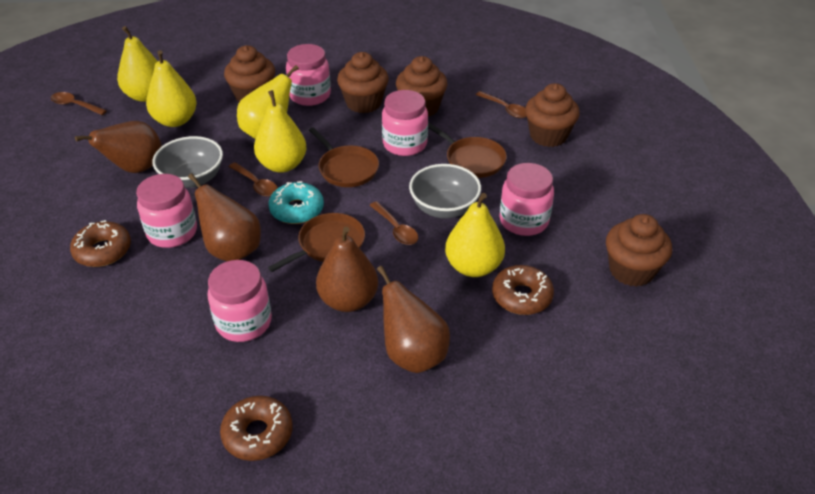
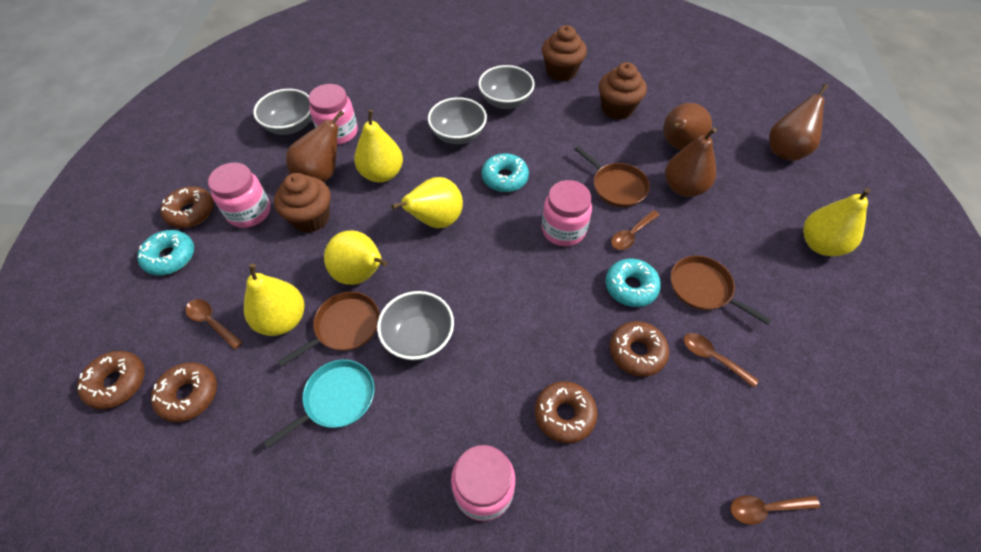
brown cupcake: [224,45,275,102] [337,52,389,113] [396,56,448,116] [525,83,580,147] [606,214,672,287] = 5 -> [274,173,331,233] [542,25,587,81] [599,62,647,120] = 3
brown donut: [70,220,131,267] [220,396,293,461] [492,265,554,315] = 3 -> [77,351,145,409] [151,362,217,422] [160,186,214,228] [535,381,598,443] [610,321,669,377] = 5
grey bowl: [153,136,223,188] [409,164,481,218] = 2 -> [253,89,311,135] [377,291,454,361] [428,97,487,144] [478,65,535,109] = 4
pink jar: [136,174,197,248] [207,260,272,342] [286,44,331,106] [382,90,428,156] [500,163,554,236] = 5 -> [208,163,270,228] [308,84,358,145] [451,445,515,521] [542,180,592,246] = 4
turquoise donut: [269,181,324,224] = 1 -> [137,230,194,276] [482,153,529,192] [605,259,661,307] = 3
turquoise pan: none = 0 -> [264,360,374,448] = 1

